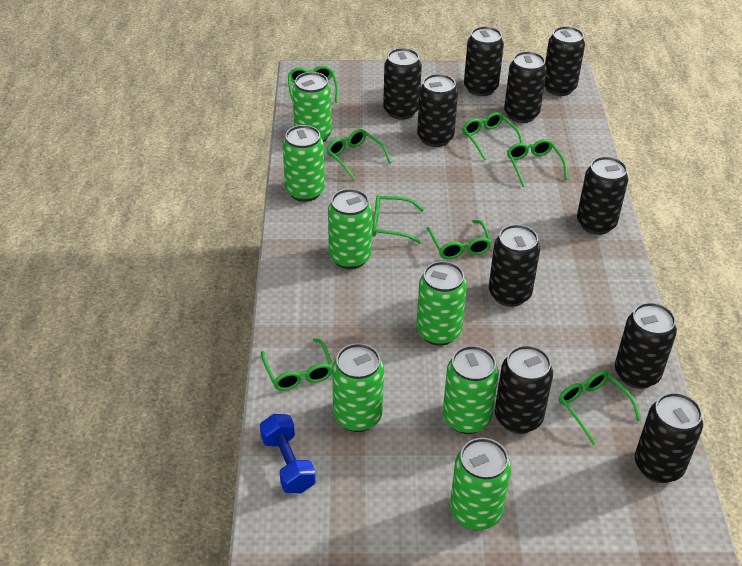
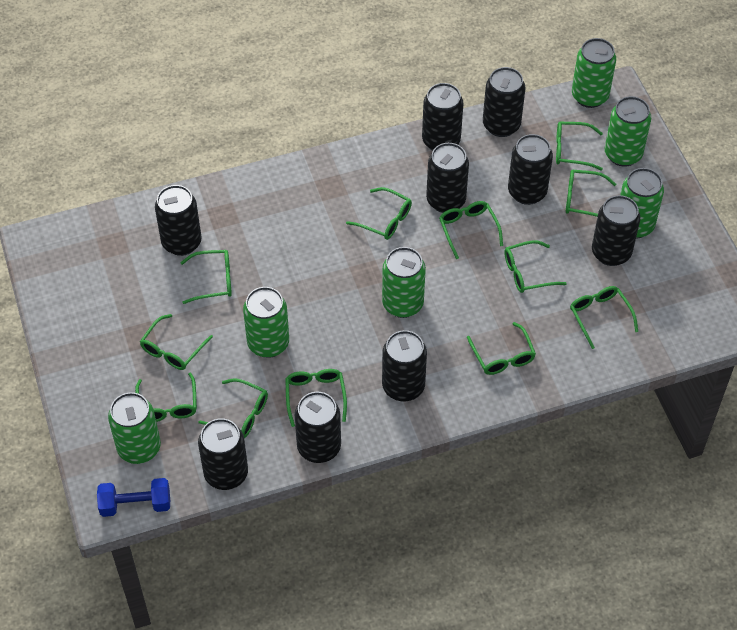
black can: [383,48,422,120] [417,74,458,147] [464,26,504,96] [489,224,540,307] [495,345,553,434] [504,51,547,123] [544,26,585,96] [577,156,628,235] [615,302,677,389] [635,393,703,483] = 10 -> [155,185,202,256] [198,418,248,490] [295,392,341,463] [382,330,427,402] [422,83,464,151] [426,143,469,213] [483,67,526,137] [508,134,553,205] [592,195,640,266] = 9
green can: [283,125,325,202] [292,72,332,142] [328,189,372,269] [332,343,384,432] [416,261,467,346] [443,345,499,434] [450,438,511,531] = 7 -> [108,392,161,464] [243,287,289,358] [382,247,426,318] [572,38,616,108] [605,96,651,167] [620,168,664,239] = 6
green glasses: [261,338,333,391] [288,66,338,103] [327,129,391,180] [372,195,424,243] [427,220,492,259] [462,112,523,160] [507,139,568,187] [559,371,641,445] = 8 -> [135,372,197,422] [140,314,213,370] [180,250,232,304] [198,378,268,438] [285,369,347,427] [346,187,412,240] [439,201,503,259] [467,322,536,375] [504,240,567,293] [556,122,603,170] [566,170,616,217] [570,286,638,349] = 12

